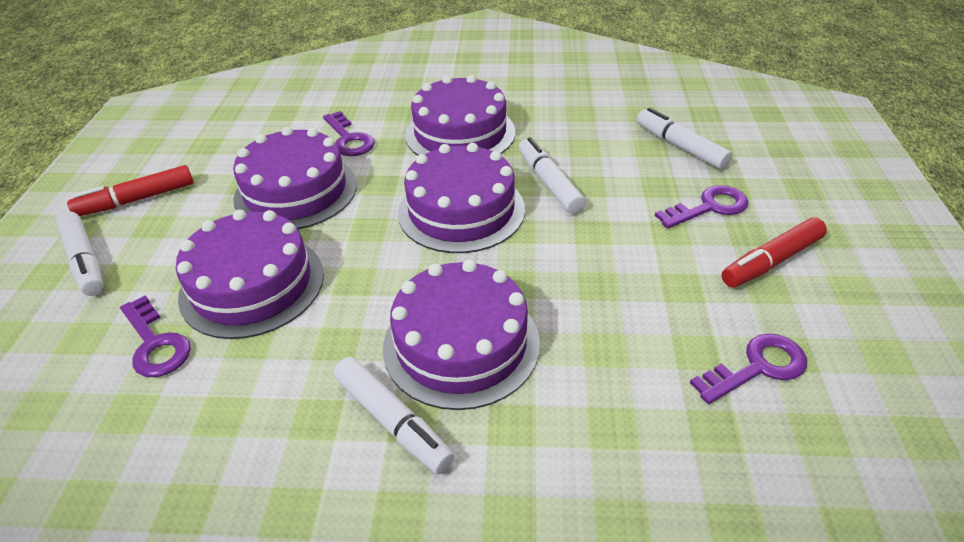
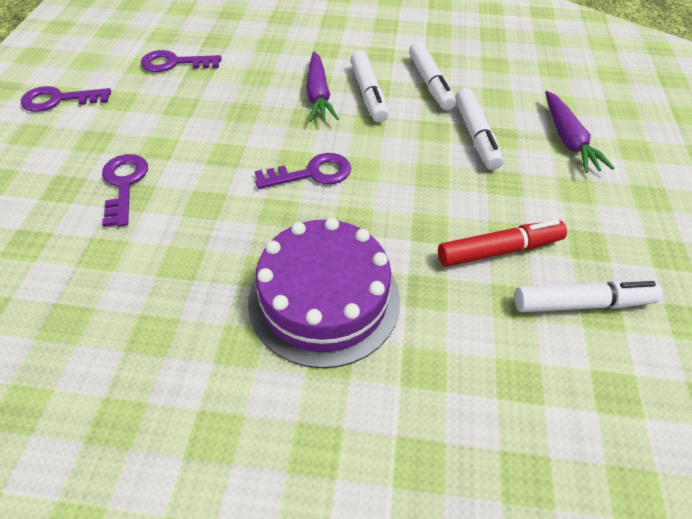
purple cake: [176,209,324,339] [233,127,357,229] [383,260,540,410] [398,143,525,253] [405,75,515,156] = 5 -> [248,218,400,368] = 1
purple carrot: none = 0 -> [306,51,339,122] [545,91,615,173] = 2
red marker: [67,165,194,216] [722,218,827,288] = 2 -> [438,220,567,267] = 1

